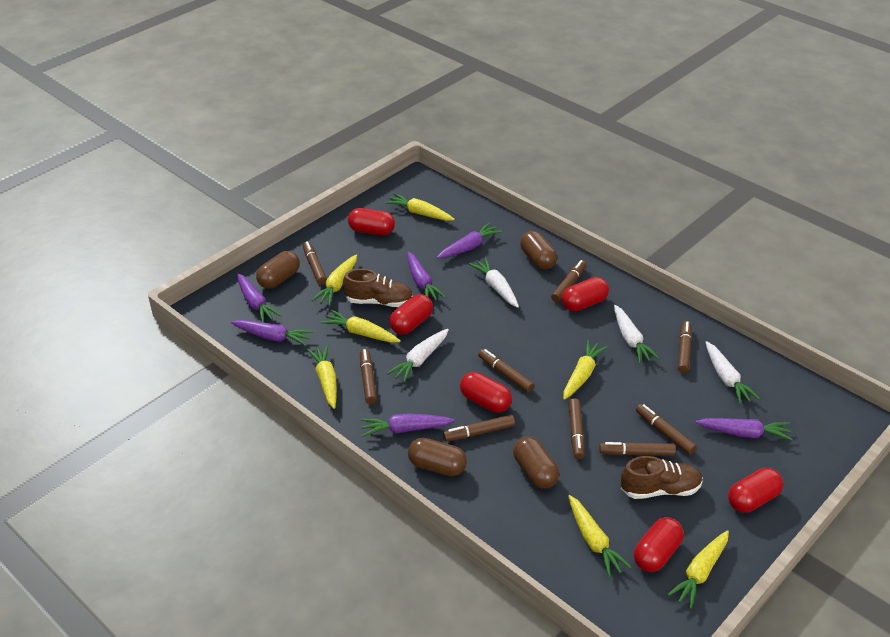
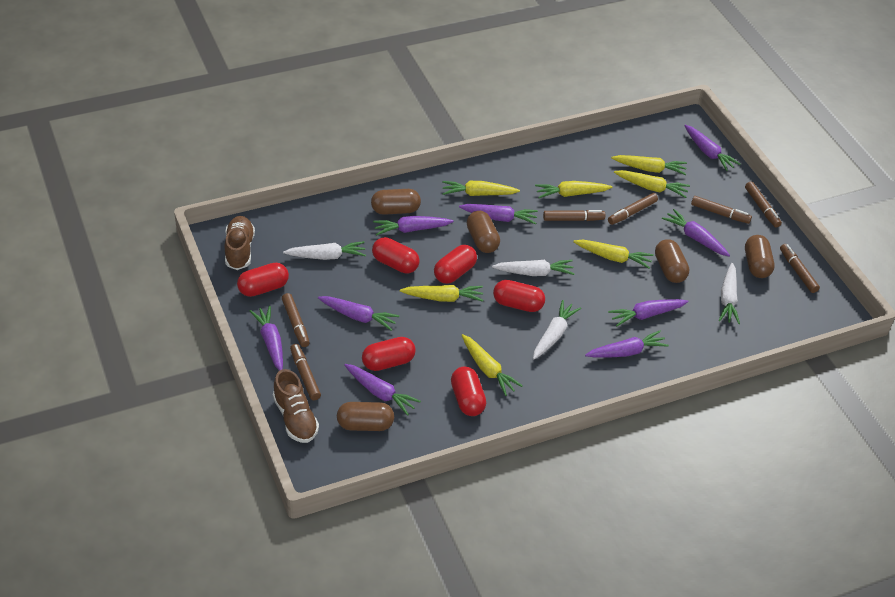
brown capsule: [256,251,300,289] [408,438,467,476] [513,437,559,488] [520,231,557,270] = 4 -> [337,402,394,431] [371,189,421,215] [467,211,500,253] [655,239,689,283] [745,235,775,278] = 5
brown marker: [303,241,327,285] [360,349,377,404] [443,415,515,442] [479,349,534,393] [551,260,586,302] [568,398,585,459] [599,442,676,456] [636,404,697,455] [678,321,692,373] = 9 -> [282,293,310,347] [290,344,321,400] [543,210,605,221] [608,193,658,225] [691,196,752,224] [745,182,782,228] [780,244,820,293] = 7
purple carrot: [231,320,313,346] [237,273,282,323] [361,413,455,437] [407,252,446,300] [437,222,502,259] [696,418,792,440] = 6 -> [250,306,283,371] [318,296,400,331] [344,364,421,416] [373,216,454,236] [459,204,538,224] [585,331,669,358] [608,299,688,327] [662,209,730,257] [684,125,740,171] = 9

